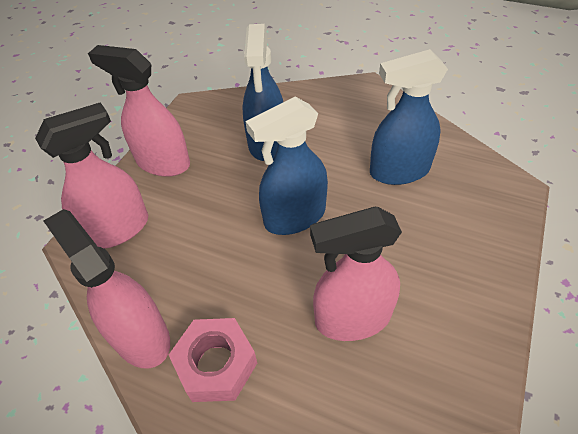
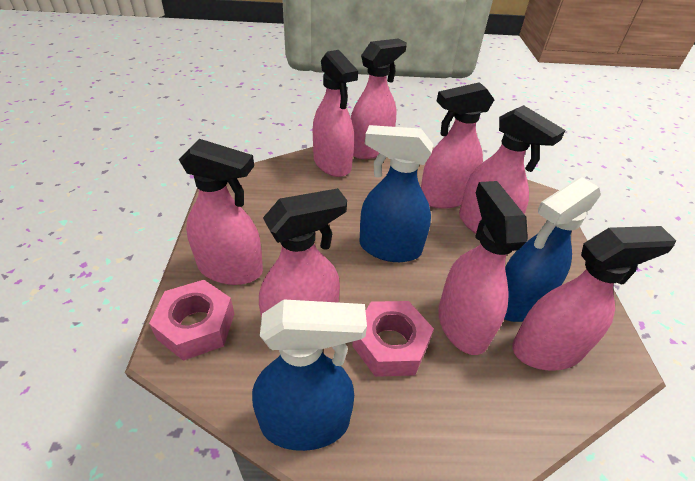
pink nut: [169,318,257,402] = 1 -> [149,280,234,361] [352,301,434,377] = 2
pink spray bottle: [35,102,148,249] [44,209,170,369] [88,45,190,177] [310,207,402,341] = 4 -> [179,139,263,285] [259,188,347,319] [313,50,358,177] [351,39,407,159] [421,82,494,209] [438,181,528,355] [459,105,565,234] [512,226,676,371] = 8

